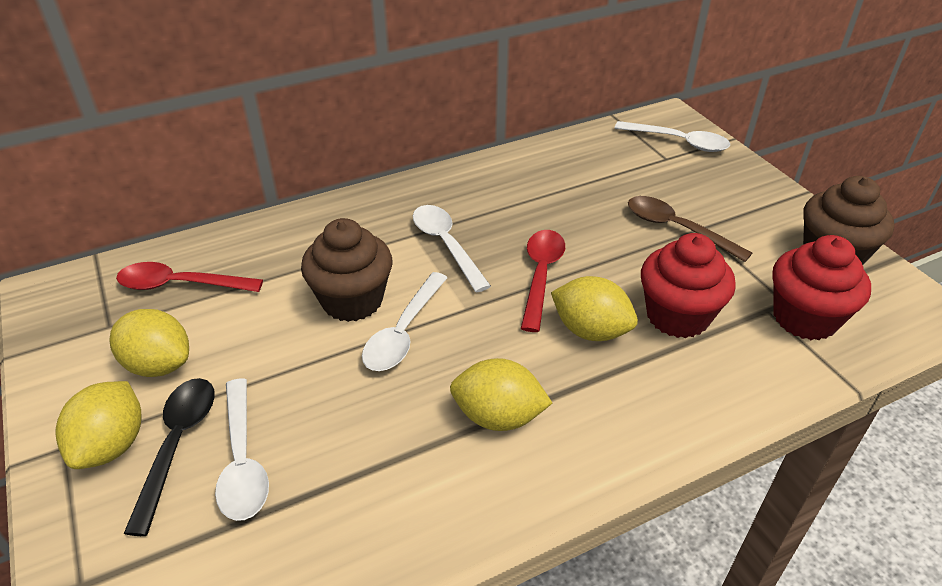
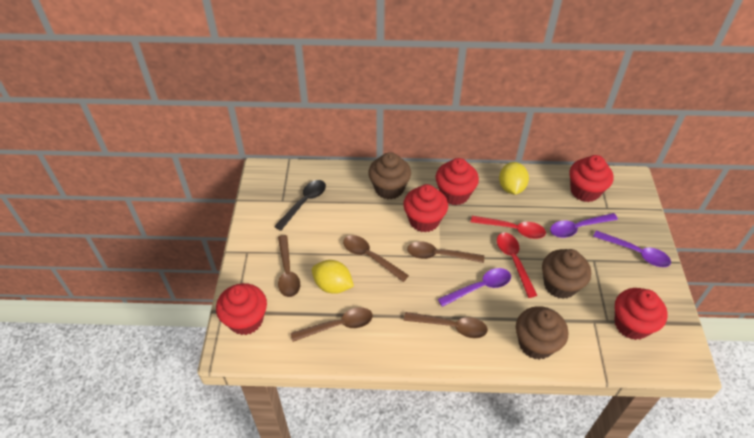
brown cupcake: [301,218,392,322] [803,176,894,265] = 2 -> [368,152,411,200] [516,306,568,360] [542,249,591,299] = 3
brown spoon: [628,196,752,262] = 1 -> [278,235,300,297] [290,307,373,342] [343,235,409,282] [404,312,488,338] [407,241,484,263] = 5
purple spoon: none = 0 -> [438,268,511,307] [550,213,618,238] [593,230,671,267] = 3
red cupcake: [641,233,736,338] [772,235,871,340] = 2 -> [216,283,267,335] [403,184,448,232] [435,158,479,205] [569,155,613,202] [615,288,668,340] = 5
white spoon: [215,378,269,521] [362,272,448,371] [413,205,491,293] [615,121,730,152] = 4 -> none = 0
yellow lemon: [55,381,141,469] [109,309,189,377] [450,358,552,431] [551,276,638,341] = 4 -> [312,260,354,294] [499,162,529,195] = 2

